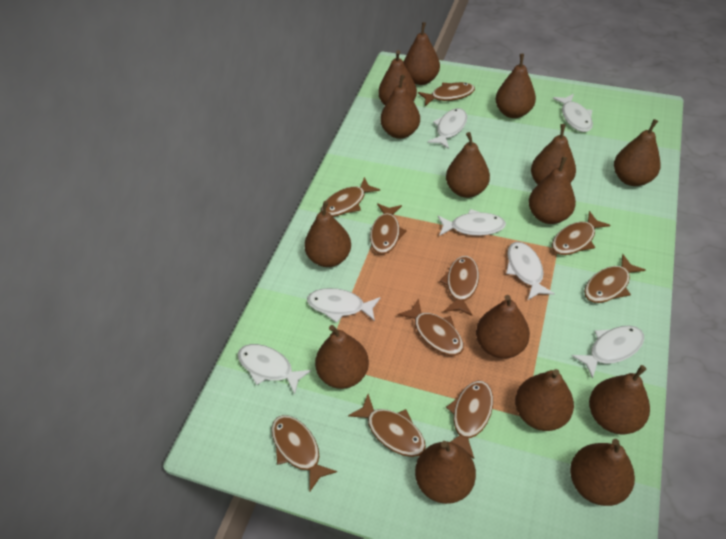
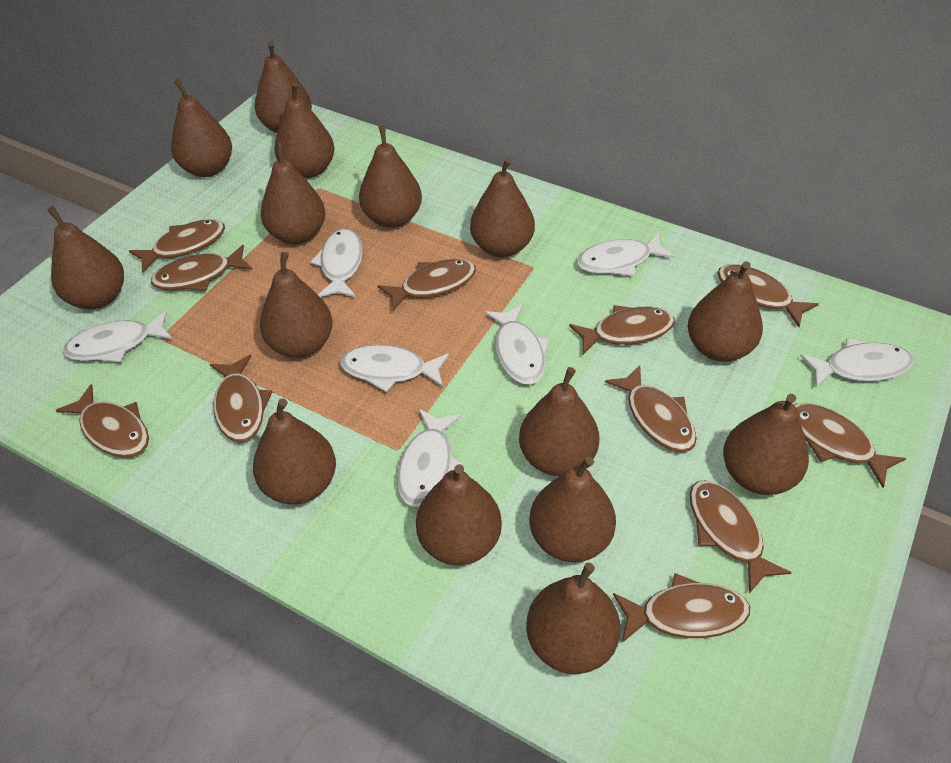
brown fish: [272,415,337,492] [321,177,380,217] [348,394,426,457] [370,204,407,254] [398,299,464,355] [418,82,475,106] [440,256,479,316] [446,381,493,459] [552,211,610,255] [584,254,646,303] = 10 -> [56,384,149,458] [129,219,225,273] [151,245,253,291] [210,354,272,442] [378,259,476,311] [569,305,675,354] [605,365,697,452] [613,573,750,643] [690,480,792,593] [717,264,819,327] [794,403,906,488] = 11

